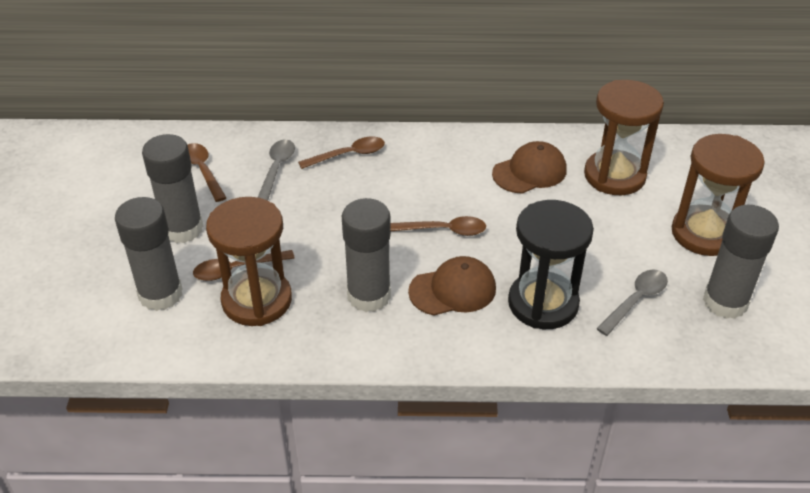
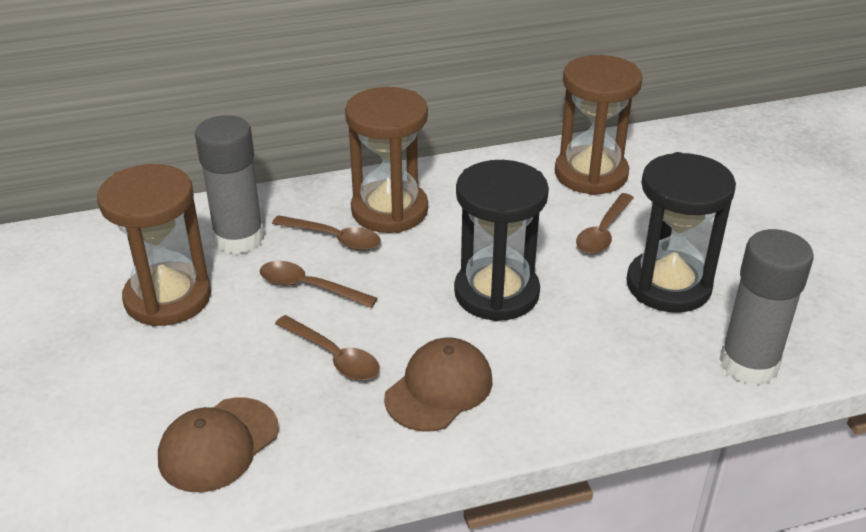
black hourglass: [508,200,594,329] = 1 -> [454,160,549,321] [626,152,736,313] = 2
grey glue stick: [115,197,183,311] [142,134,203,243] [342,198,391,312] [703,205,779,319] = 4 -> [195,115,264,254] [720,229,814,385] = 2
grey spoon: [258,140,295,200] [596,270,668,336] = 2 -> none = 0

